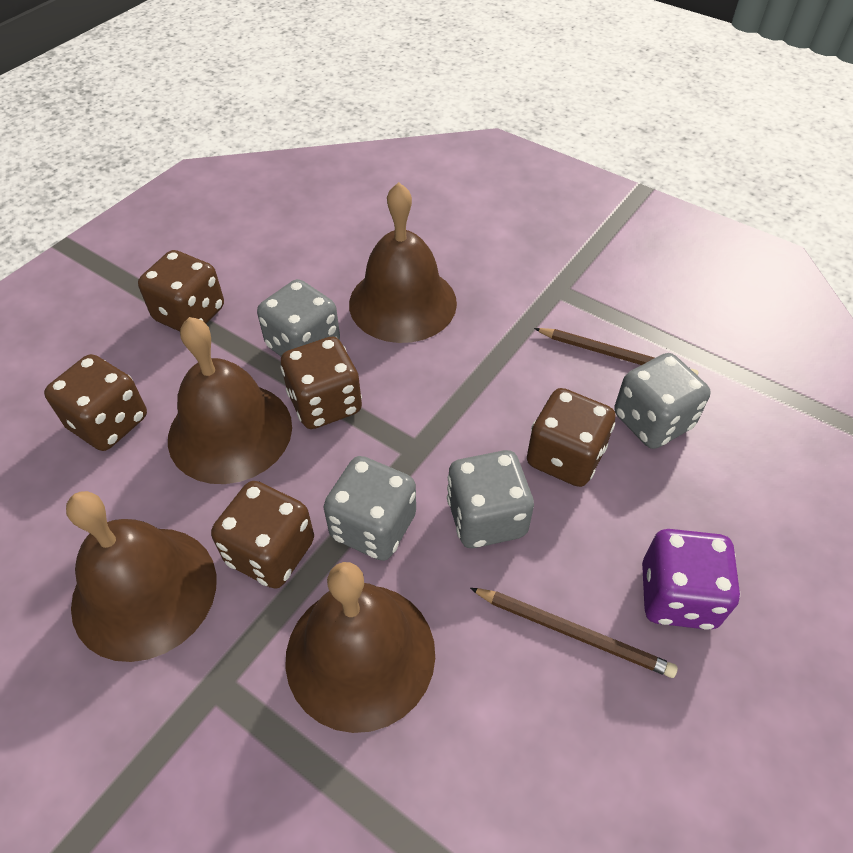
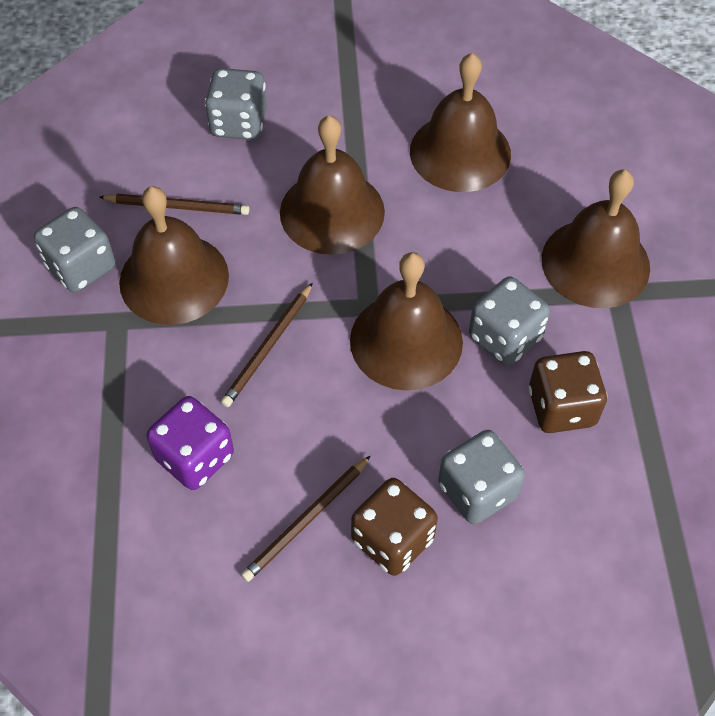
brown bell: [66,491,216,662] [168,317,292,484] [285,562,435,733] [349,182,457,343] = 4 -> [119,186,229,325] [280,115,385,255] [350,252,463,391] [410,53,511,192] [542,170,650,308] = 5
brown dice: [44,354,147,451] [138,250,224,331] [211,481,314,589] [281,337,362,429] [527,388,615,487] = 5 -> [351,478,438,576] [528,351,607,433] = 2
brown pencil: [470,588,678,678] [534,328,698,376] = 2 -> [99,194,250,215] [221,282,313,407] [241,456,371,582] = 3

